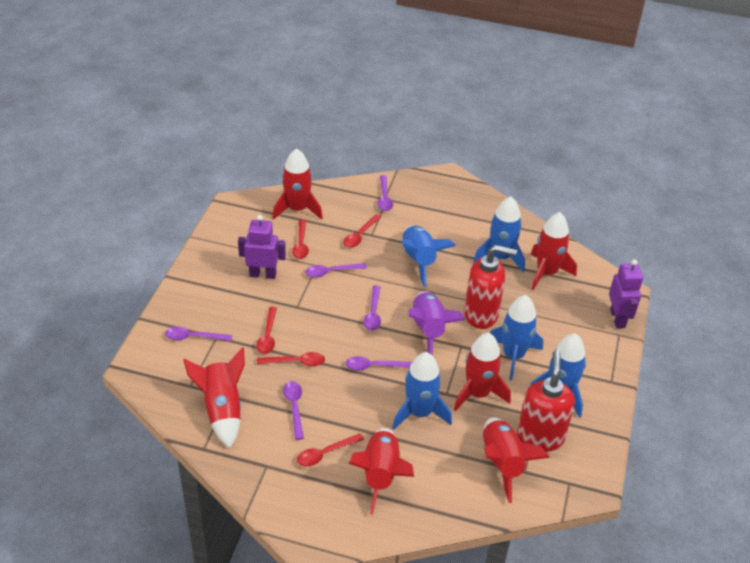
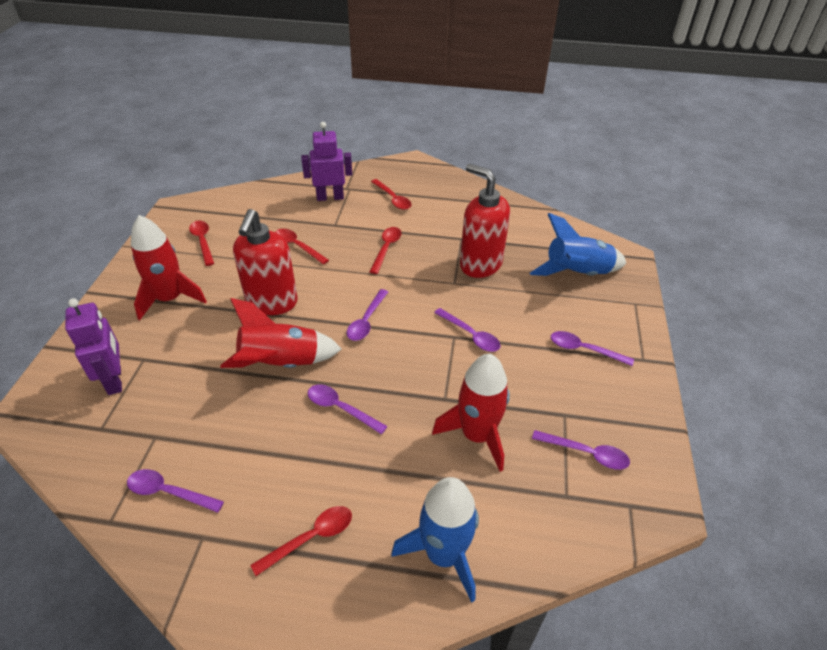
blue rocket: [392,352,452,430] [401,225,456,287] [473,197,525,272] [490,295,543,380] [529,333,586,418] = 5 -> [391,477,479,603] [530,213,626,276] = 2
purple rocket: [408,291,466,356] = 1 -> none = 0
red rocket: [183,347,245,448] [273,148,323,220] [349,428,414,515] [454,333,511,411] [483,417,550,503] [531,212,577,290] = 6 -> [131,215,207,321] [220,298,342,368] [432,354,510,472] = 3

